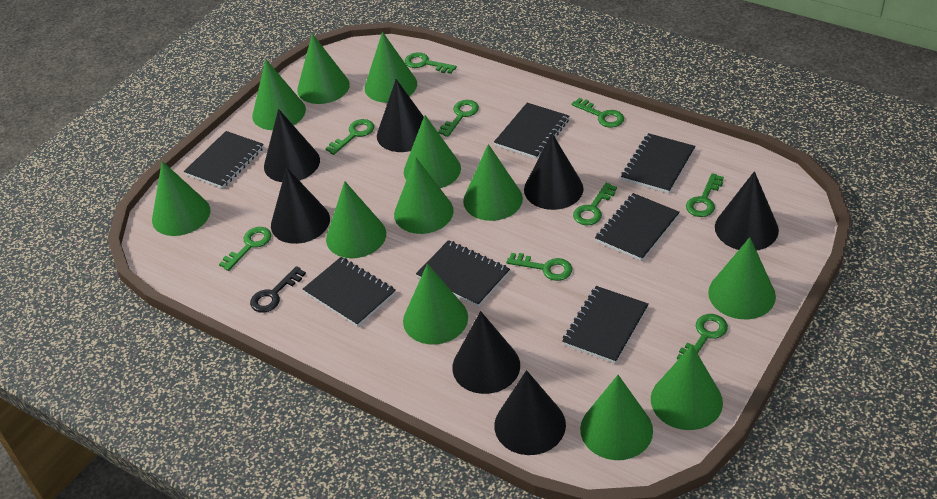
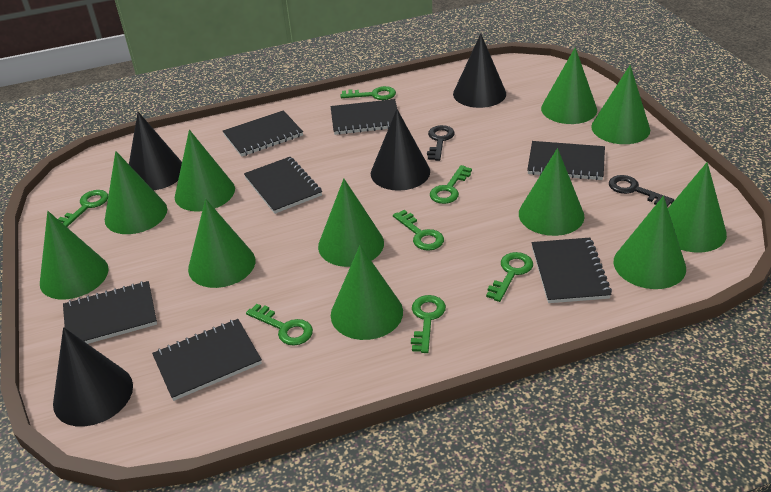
black cone: [264,109,320,182] [271,167,330,244] [377,79,424,152] [452,311,520,394] [494,370,566,455] [524,133,584,210] [715,171,779,251] = 7 -> [53,327,133,427] [129,112,182,191] [371,109,430,191] [453,34,506,108] = 4
black key: [250,266,306,313] = 1 -> [427,125,455,161] [609,175,674,207] = 2
green cone: [152,161,210,236] [252,59,306,130] [297,33,350,104] [326,181,386,258] [365,32,417,103] [394,157,454,234] [403,264,468,344] [404,115,461,188] [463,144,523,221] [580,375,653,460] [651,345,723,430] [708,237,776,319] = 12 -> [40,211,109,300] [105,151,167,234] [175,130,235,212] [188,199,255,288] [318,179,384,267] [331,245,403,340] [519,148,584,236] [541,47,597,124] [591,65,650,144] [614,196,686,289] [668,162,727,252] = 11
green key: [219,227,272,271] [325,119,374,155] [405,52,457,74] [438,100,479,137] [506,253,572,281] [571,98,624,128] [573,183,617,225] [677,314,728,360] [686,173,724,217] = 9 -> [58,190,108,227] [246,304,313,346] [341,86,396,100] [393,210,444,251] [411,295,446,353] [430,165,472,204] [486,252,533,302] = 7

